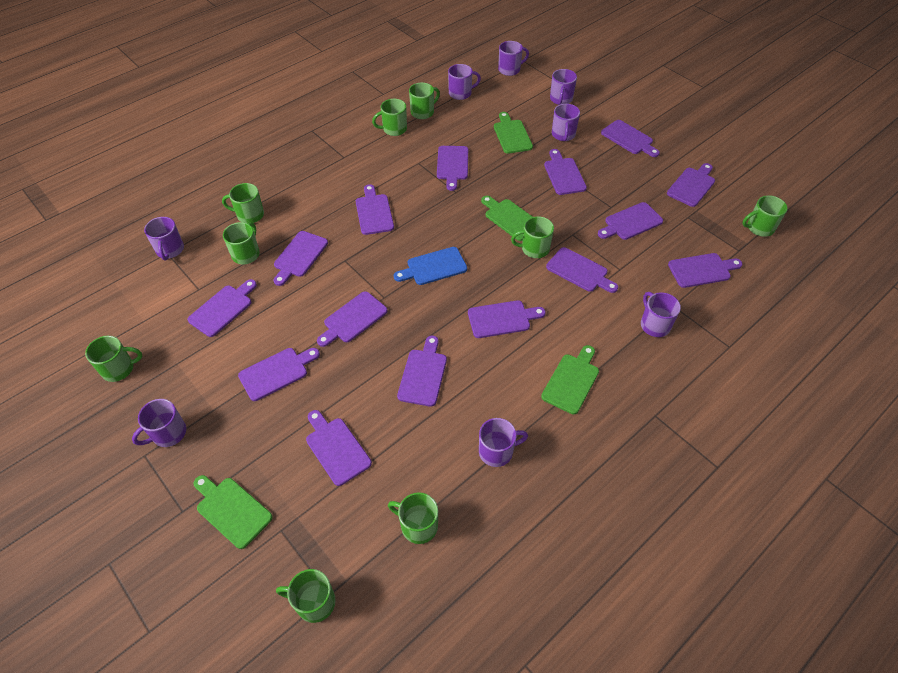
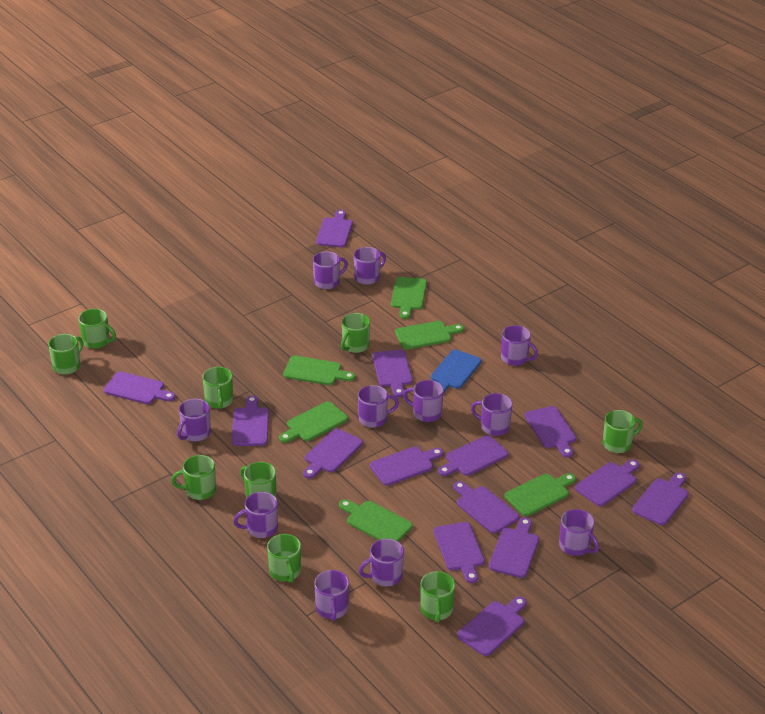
green cutting board: [193,475,273,549] [481,196,533,241] [494,112,533,154] [541,345,599,414] = 4 -> [279,401,348,443] [283,356,355,385] [339,499,413,542] [391,277,427,319] [395,321,464,350] [505,473,576,516] = 6
purple cutting board: [188,279,257,337] [238,348,320,401] [274,231,328,286] [306,410,372,486] [317,291,388,347] [356,184,394,235] [397,336,447,407] [437,146,468,191] [468,300,546,338] [544,149,587,195] [546,247,618,293] [598,202,663,240] [601,120,660,157] [667,163,715,207] [668,253,742,288] = 15 -> [104,371,175,404] [232,396,269,446] [303,429,363,479] [316,210,353,247] [370,446,443,486] [372,350,413,397] [434,522,485,583] [438,435,508,476] [453,481,519,534] [457,596,527,656] [489,517,539,578] [525,406,576,458] [575,460,639,506] [632,472,689,525] = 14
purple mug: [132,399,186,447] [144,217,184,261] [448,64,481,100] [479,418,528,467] [498,41,529,76] [550,69,577,105] [552,104,580,141] [641,292,681,337] = 8 -> [177,399,211,442] [233,492,278,538] [313,252,348,289] [314,570,349,622] [354,247,386,285] [358,385,399,428] [359,539,404,586] [403,380,444,422] [471,393,512,436] [501,325,538,366] [559,509,599,556] = 11

